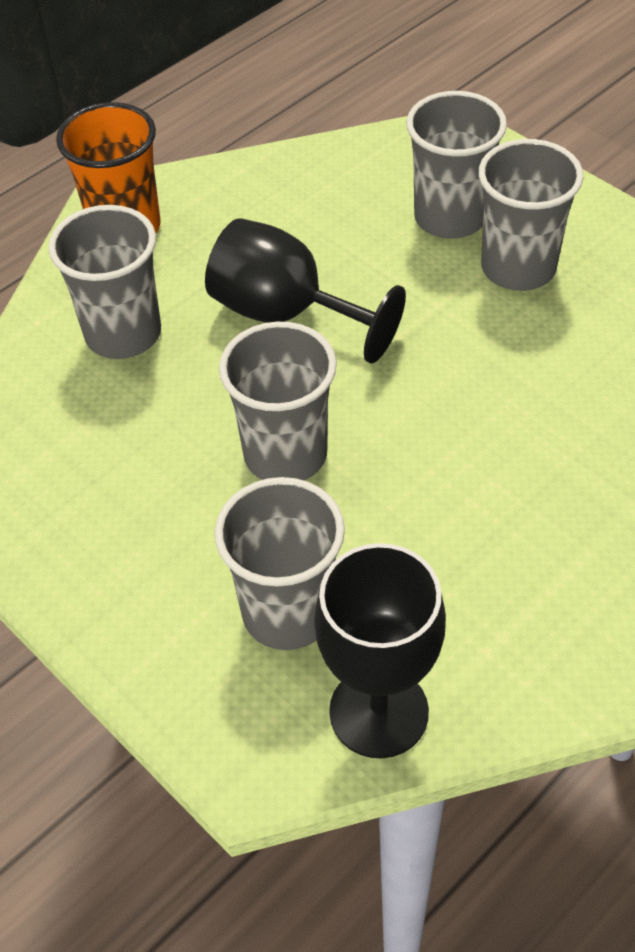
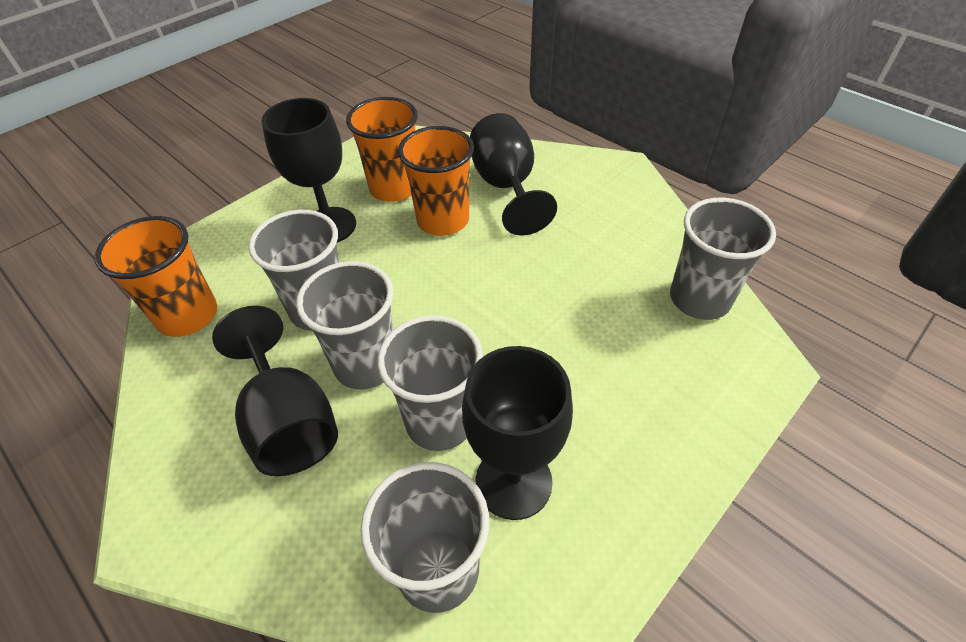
black goblet: [205,218,406,364] [314,543,446,759] = 2 -> [212,306,338,476] [262,98,356,243] [462,346,573,520] [470,113,557,236] = 4
orange cup: [56,102,161,233] = 1 -> [94,216,217,337] [346,97,418,202] [398,126,474,236] = 3

